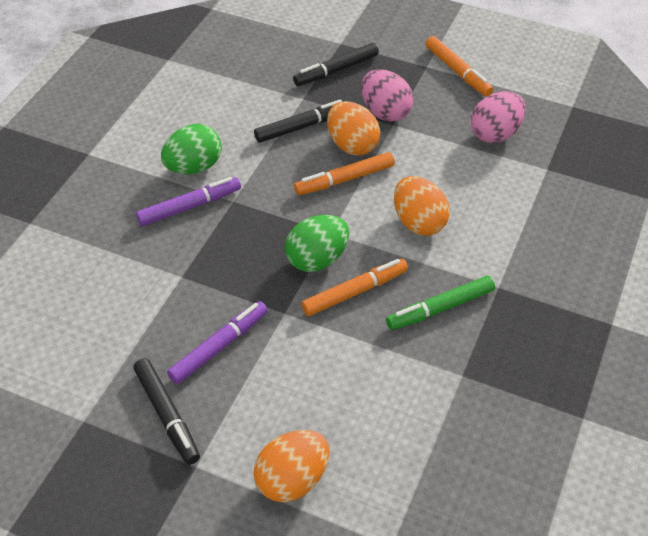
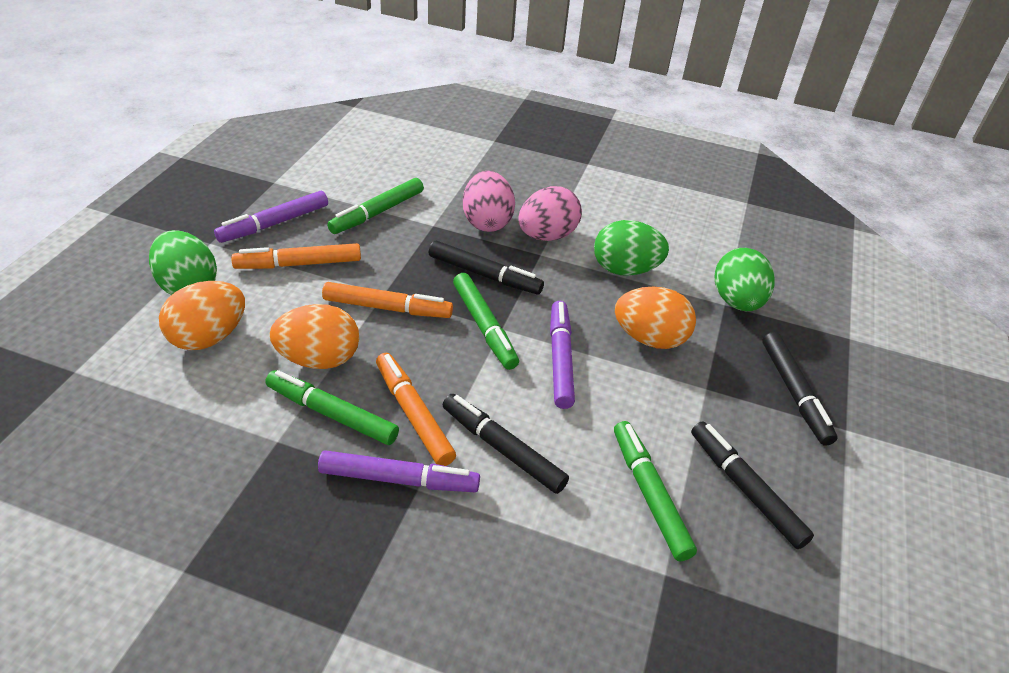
black marker: [133,358,200,465] [254,99,344,143] [293,43,379,86] = 3 -> [429,241,544,294] [443,394,569,494] [691,421,814,549] [762,332,838,446] = 4
green egg: [161,124,222,174] [285,215,349,272] = 2 -> [149,230,217,295] [594,220,669,276] [715,248,775,311] = 3
green marker: [386,276,495,330] = 1 -> [265,370,399,445] [327,178,424,234] [453,273,519,370] [614,421,697,562] = 4
purple marker: [136,177,241,226] [167,301,268,384] = 2 -> [214,191,328,243] [318,450,480,492] [550,301,575,409] = 3

